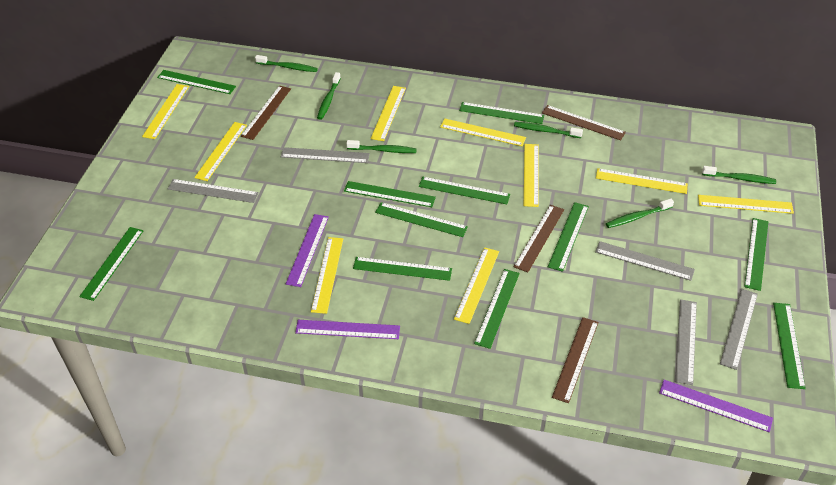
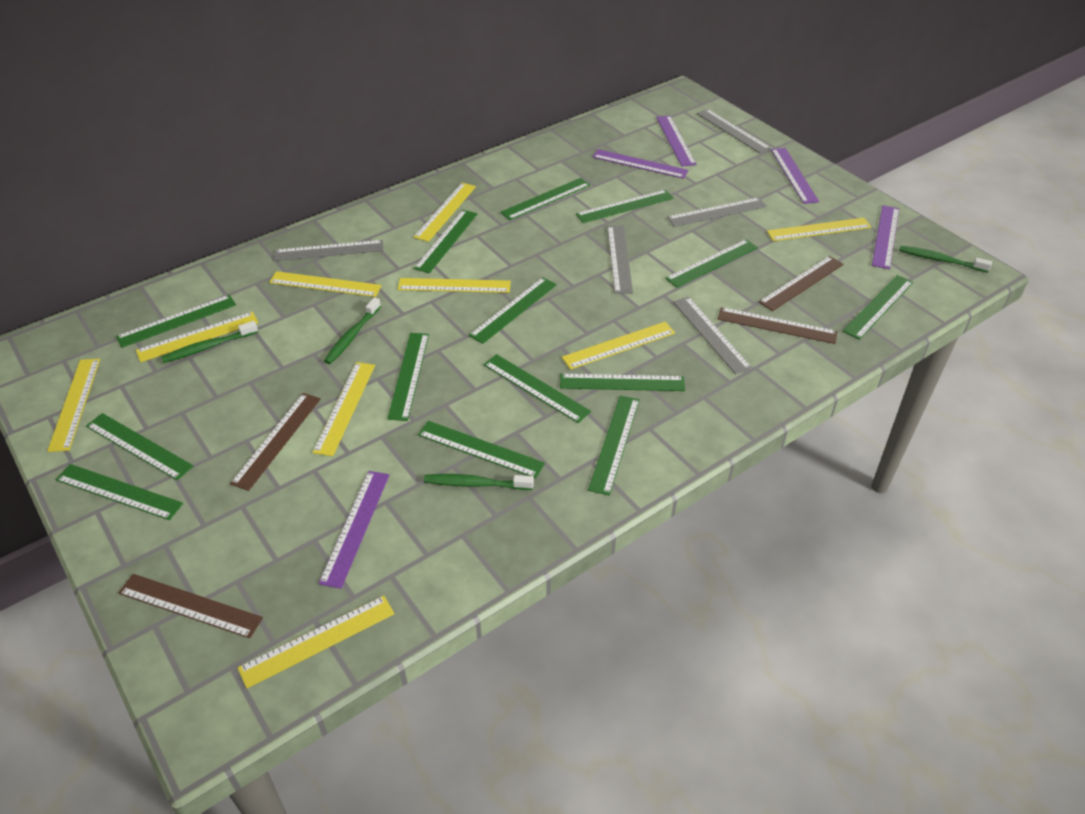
green ruler: [79,227,143,301] [157,70,236,94] [344,181,436,207] [353,257,452,281] [375,202,468,237] [419,177,510,204] [459,102,544,124] [474,269,520,349] [548,202,589,272] [744,218,768,291] [773,303,806,389] = 11 -> [56,464,183,520] [86,413,193,480] [116,295,236,348] [387,333,429,421] [414,210,477,273] [418,421,545,479] [469,277,557,344] [484,354,591,423] [500,178,591,220] [560,374,685,391] [576,190,673,223] [588,395,640,496] [665,239,758,288] [843,275,913,340] = 14
green toothbrush: [255,55,318,72] [317,72,341,120] [346,140,417,153] [514,122,583,138] [606,199,674,228] [702,166,776,184] = 6 -> [161,321,258,363] [324,297,381,364] [424,474,534,490] [899,246,992,273] = 4
purple ruler: [286,214,329,287] [295,320,400,339] [659,380,773,432] = 3 -> [318,471,389,589] [593,149,689,179] [656,116,697,166] [771,148,819,204] [872,205,899,269] = 5

